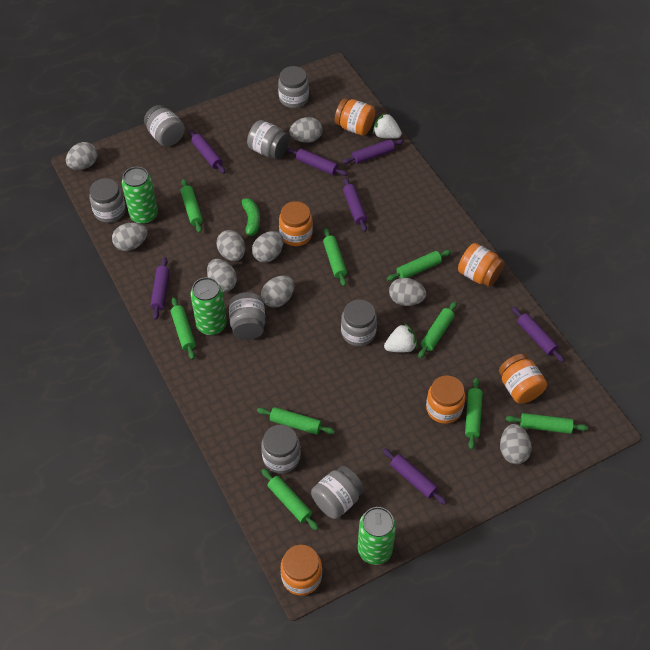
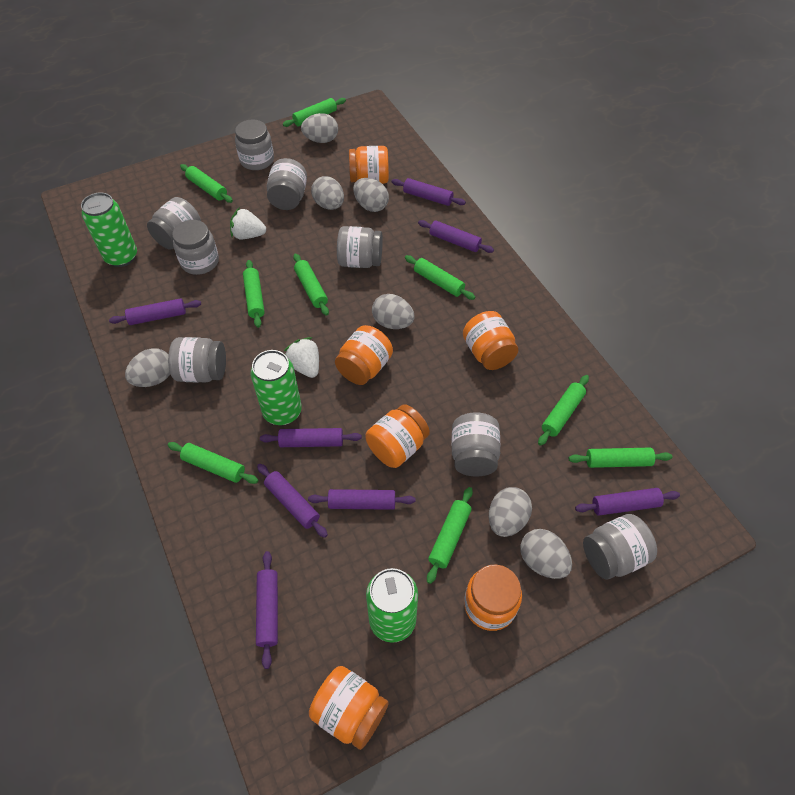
green banana: [242,198,260,240] = 1 -> none = 0
grey egg: [66,142,98,170] [112,223,147,251] [207,259,237,292] [216,230,245,261] [252,231,284,263] [261,275,294,308] [289,117,323,143] [389,278,426,306] [500,424,532,464] = 9 -> [125,348,170,387] [301,113,338,143] [311,176,344,210] [353,178,389,212] [372,294,414,329] [489,487,532,537] [520,529,572,579] = 7
purple rolling pin: [150,257,170,320] [189,129,225,173] [287,148,348,176] [342,139,404,164] [343,177,367,232] [382,448,447,505] [512,307,564,362] = 7 -> [109,298,201,325] [256,551,278,669] [257,464,328,538] [260,428,362,447] [308,489,415,510] [392,178,466,206] [418,220,494,253] [575,488,680,516] = 8

